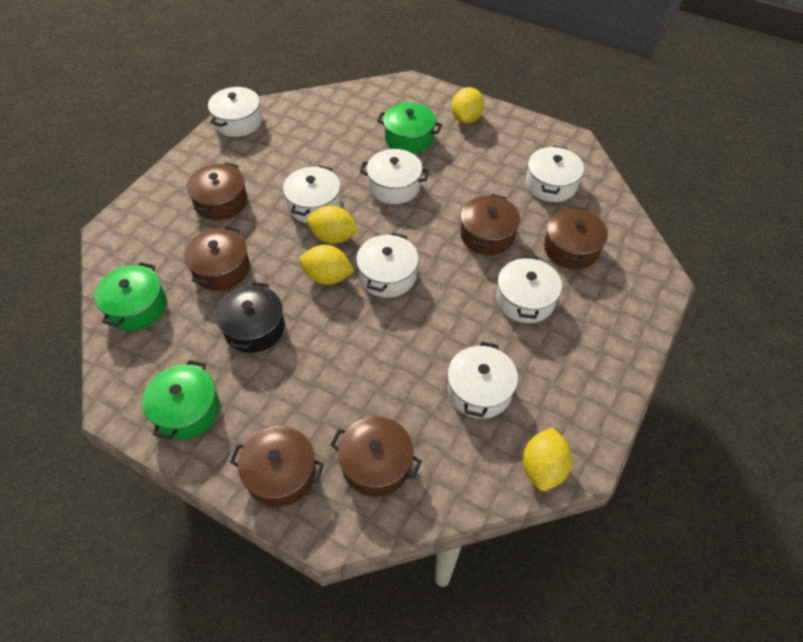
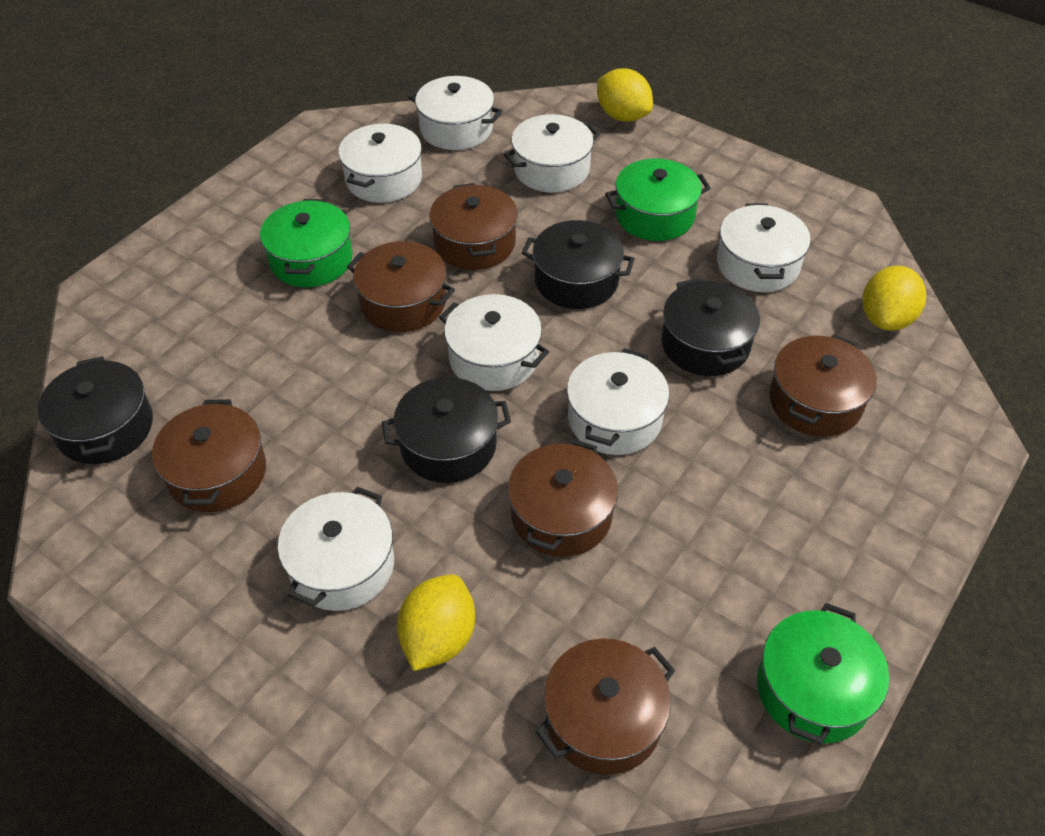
black pot: [216,282,285,353] = 1 -> [37,356,153,464] [382,377,511,483] [522,220,635,309] [661,278,760,376] = 4
yellow lemon: [300,245,354,285] [307,205,359,244] [451,87,484,124] [523,428,572,491] = 4 -> [397,574,475,671] [597,68,653,122] [862,266,926,331] = 3

